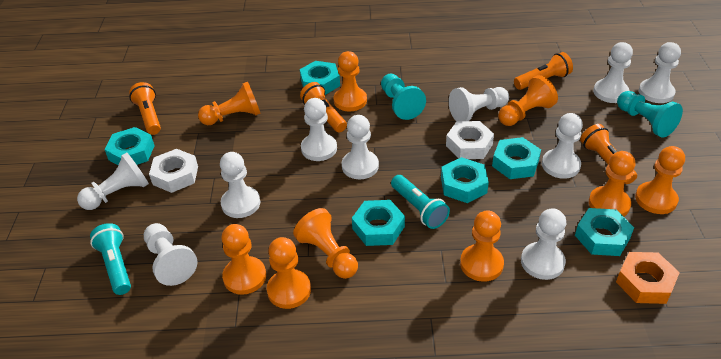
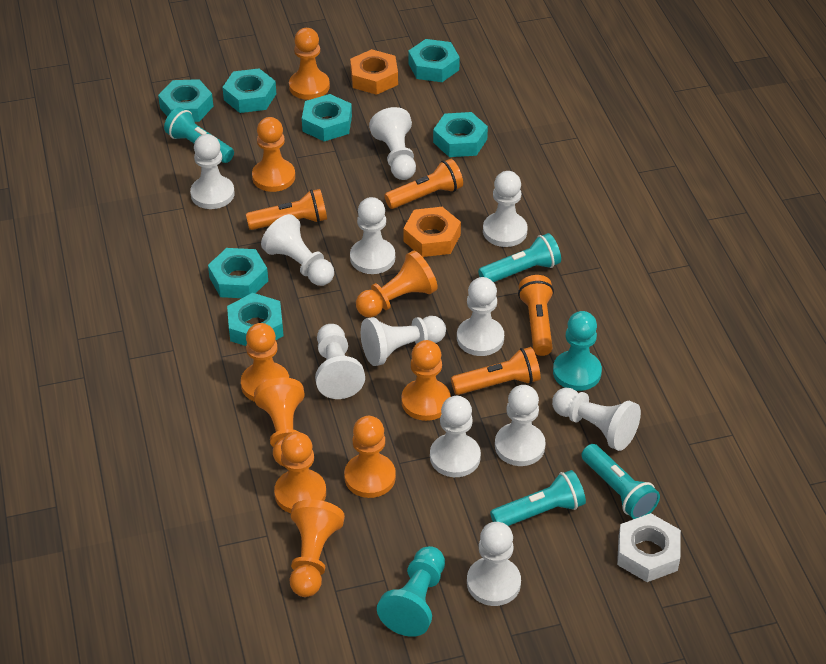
orange nut: [616,252,680,304] = 1 -> [350,49,398,95] [403,207,461,257] = 2
turquoise flashlight: [90,223,131,295] [391,175,450,229] = 2 -> [164,107,234,163] [478,233,561,282] [490,470,586,526] [582,444,660,519] = 4
turquoise nut: [104,127,155,165] [300,61,340,95] [352,200,405,246] [441,157,489,203] [492,137,541,179] [575,208,634,256] = 6 -> [158,79,214,122] [208,248,268,298] [222,68,276,113] [227,293,284,346] [302,94,352,141] [408,39,460,82] [433,112,488,157] = 7
white nut: [149,149,198,193] [446,121,494,159] = 2 -> [617,513,681,582] = 1
white pawn: [77,152,149,210] [144,223,197,286] [220,152,260,218] [301,98,337,161] [342,115,379,179] [449,87,509,122] [521,208,566,280] [542,113,583,179] [593,42,633,103] [639,42,681,103] = 10 -> [190,134,235,209] [261,214,334,286] [315,324,365,399] [350,197,395,274] [361,316,446,366] [369,107,416,180] [430,396,481,477] [457,277,504,356] [467,522,521,606] [483,171,528,247] [495,385,546,466] [552,388,641,451] = 12

